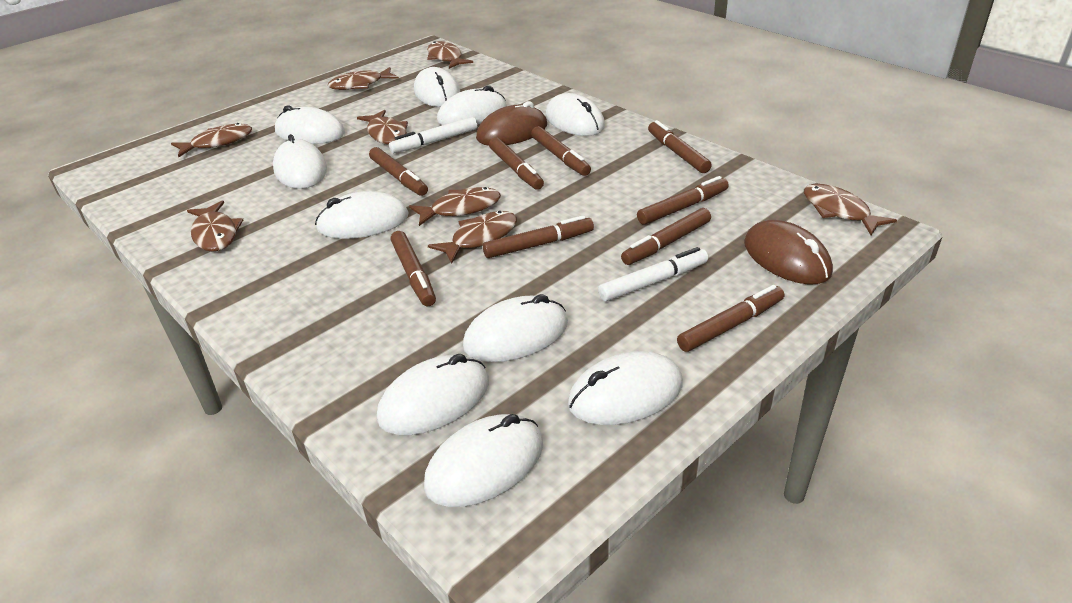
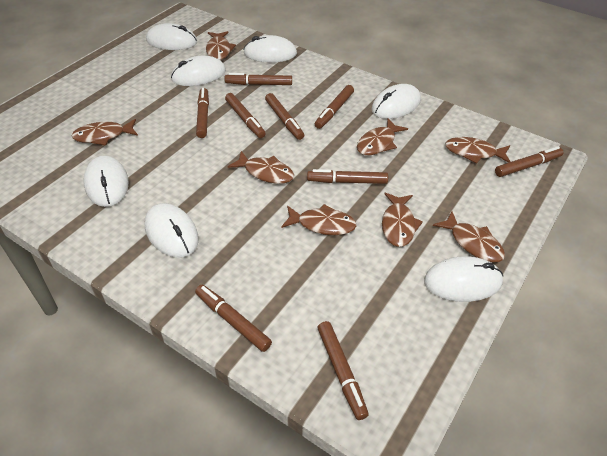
brown mouse: [476,101,547,146] [744,220,833,284] = 2 -> none = 0
white marker: [389,117,477,153] [598,247,708,301] = 2 -> none = 0
white mouse: [273,134,327,189] [275,105,345,144] [315,191,409,239] [377,354,489,435] [414,67,460,107] [424,414,543,507] [437,86,507,125] [463,294,568,362] [545,93,605,136] [568,351,683,425] = 10 -> [84,156,129,207] [145,203,199,258] [146,23,197,50] [171,56,226,86] [243,35,297,63] [371,84,421,119] [424,256,503,302] = 7

